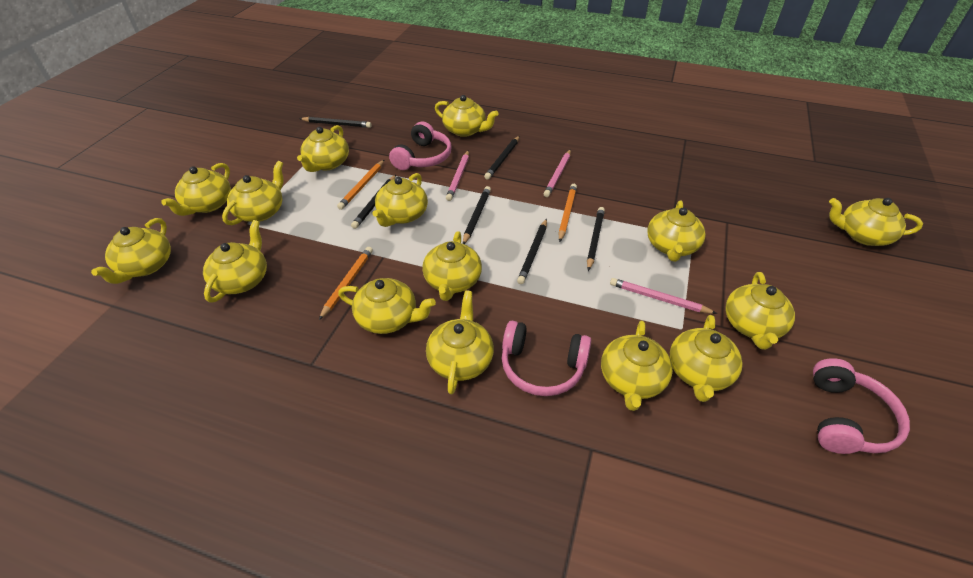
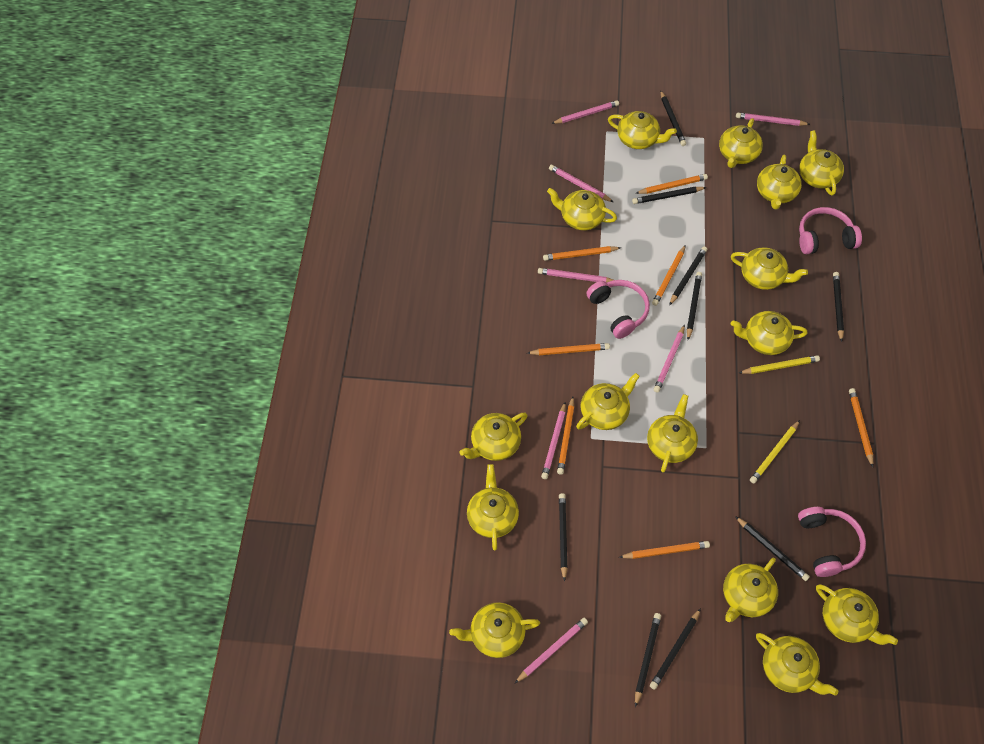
black pencil: [299,117,371,128] [351,175,396,229] [463,186,491,244] [484,136,519,180] [517,219,547,284] [587,207,605,271] = 6 -> [559,493,568,582] [632,187,706,204] [635,613,661,707] [650,608,701,690] [660,90,686,146] [669,246,707,306] [687,272,702,340] [735,516,810,581] [833,272,844,342] = 9
orange pencil: [319,247,373,320] [337,160,384,210] [558,184,577,242] = 3 -> [527,343,610,355] [543,246,621,261] [557,397,574,475] [619,541,710,559] [635,174,708,194] [652,245,686,306] [849,388,873,467] = 7
pink pencil: [446,150,469,201] [543,149,571,197] [610,278,717,314] = 3 -> [515,618,588,683] [538,268,613,283] [541,402,566,479] [549,165,613,202] [551,100,619,124] [654,325,685,393] [736,113,810,126] = 7
yellow pencil: none = 0 -> [739,355,820,374] [750,420,800,484] = 2

